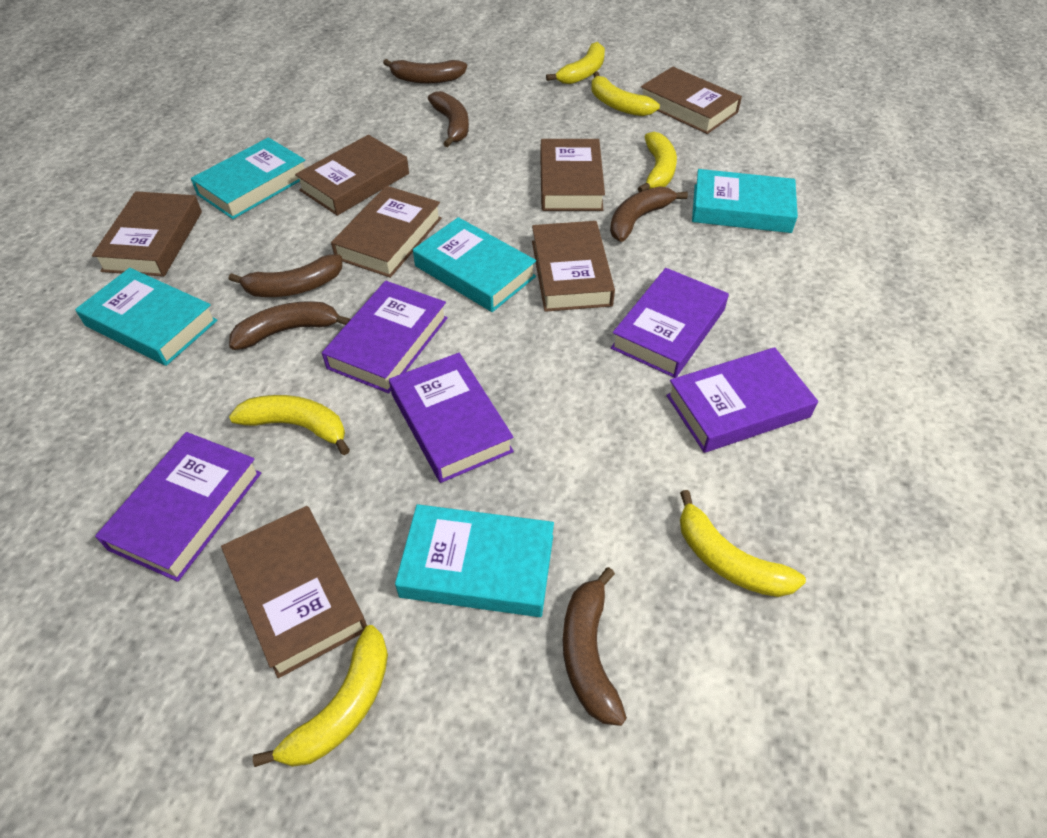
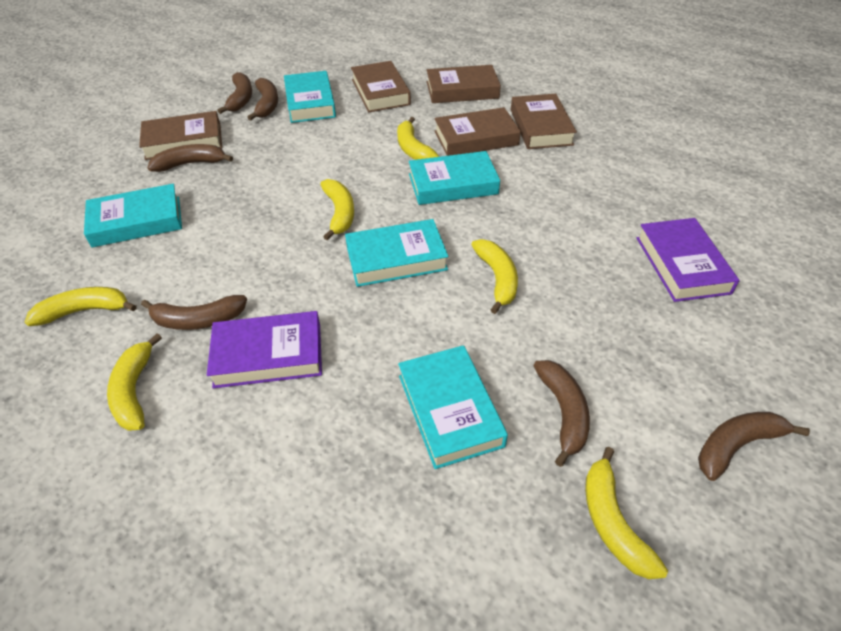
brown book: [92,191,202,277] [221,506,367,678] [295,135,409,216] [331,186,442,278] [532,221,615,312] [540,139,605,211] [641,67,742,134] = 7 -> [139,111,222,160] [351,61,411,112] [427,65,501,103] [434,107,521,156] [511,94,577,149] = 5
purple book: [95,432,261,582] [322,281,448,393] [389,353,514,483] [611,268,729,378] [666,347,818,453] = 5 -> [207,311,322,388] [636,218,740,302] = 2

